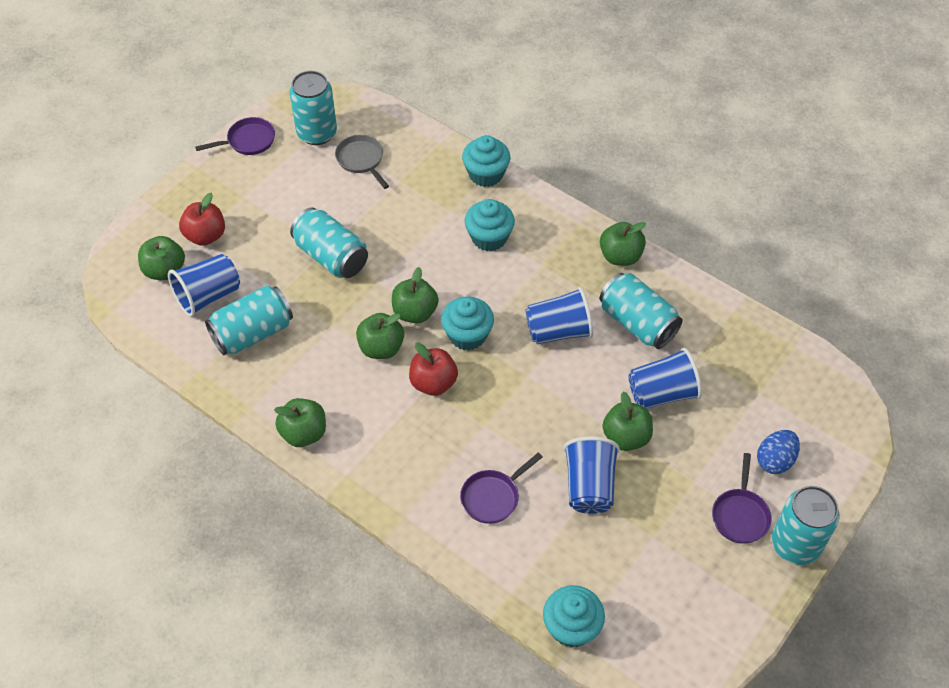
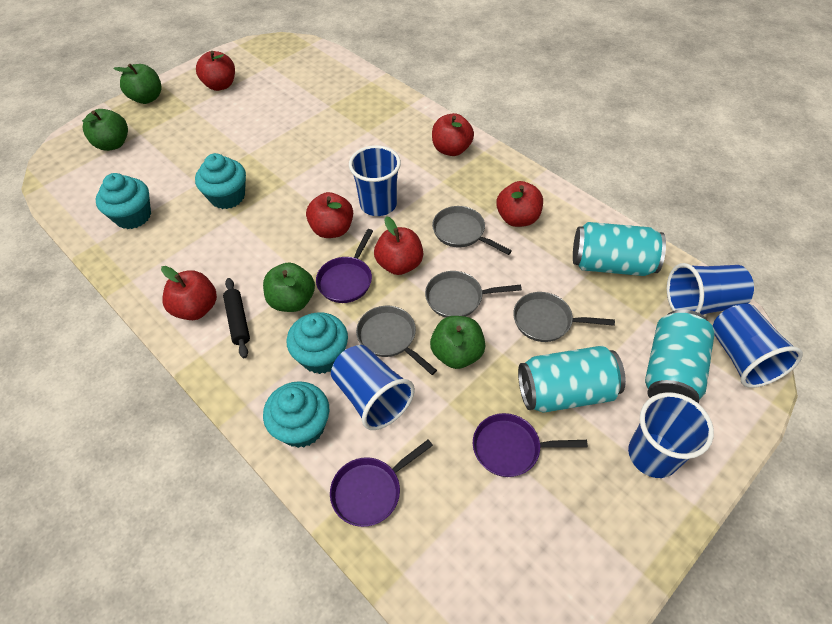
black rolling pin: none = 0 -> [223,278,250,358] = 1
blue cup: [168,254,240,317] [525,287,593,344] [563,436,620,514] [628,348,702,409] = 4 -> [331,345,415,430] [349,145,401,216] [628,392,714,478] [667,263,754,315] [712,304,803,388] = 5
blue egg: [757,430,800,474] = 1 -> none = 0
green apple: [138,236,185,280] [274,398,326,447] [356,313,404,359] [392,267,439,323] [600,222,646,266] [602,392,653,451] = 6 -> [82,109,128,151] [113,64,162,104] [263,263,315,312] [430,316,485,369] = 4
grey pan: [335,135,389,189] = 1 -> [356,306,437,375] [425,271,522,318] [432,206,512,255] [513,292,615,342] = 4
red apple: [179,193,225,246] [409,342,458,396] = 2 -> [161,266,217,320] [196,51,235,91] [306,192,353,238] [374,216,423,275] [432,113,474,156] [496,181,543,227] = 6
turquoise can: [205,285,293,356] [289,71,337,145] [290,207,368,278] [599,273,683,349] [771,486,840,565] = 5 -> [518,346,626,413] [573,222,666,276] [645,309,715,404] = 3

